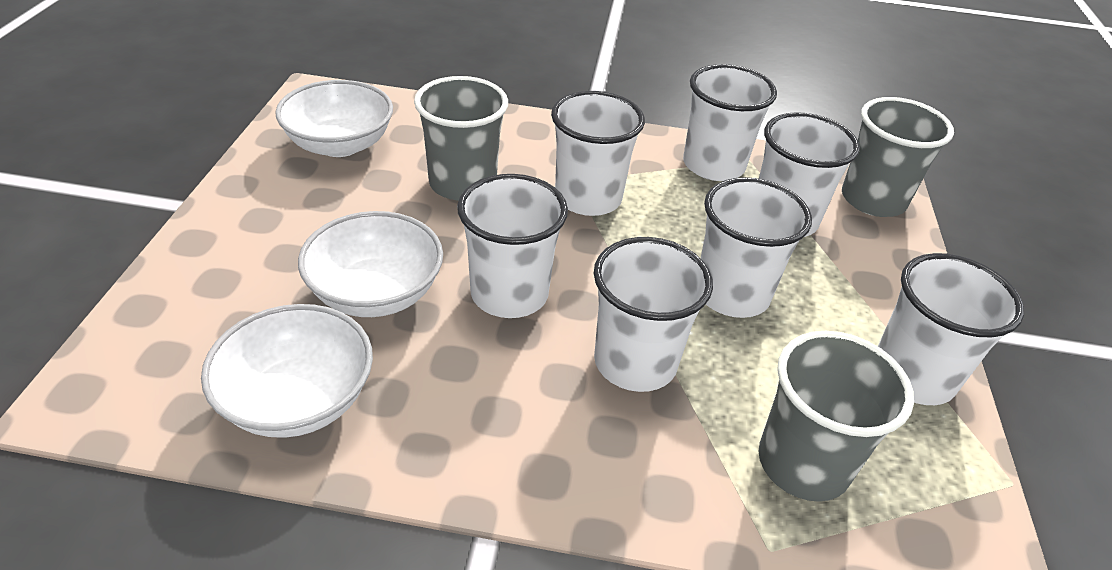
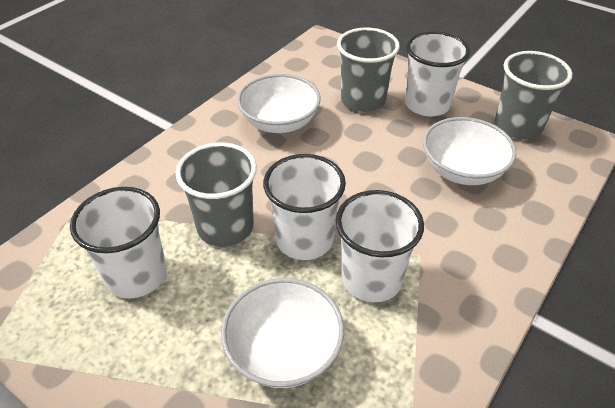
white cup: [457,174,568,318] [551,91,645,216] [594,237,713,392] [683,64,777,181] [701,177,812,318] [759,112,860,237] [878,253,1024,405] = 7 -> [70,187,167,298] [263,154,346,260] [335,190,424,302] [405,31,470,116] = 4

